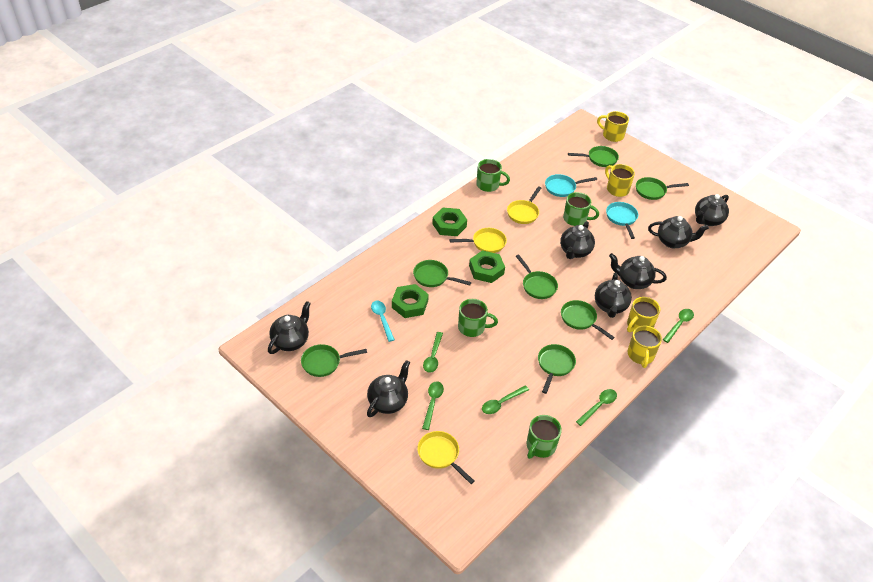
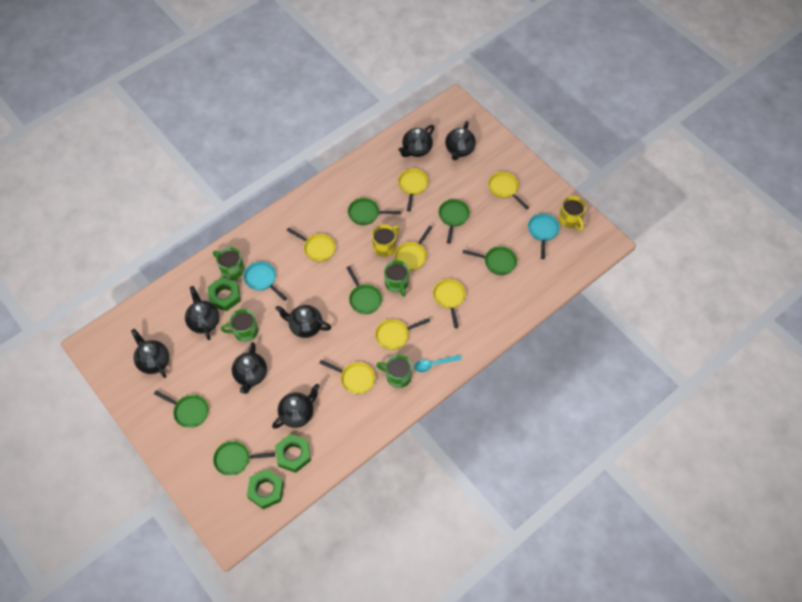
green pan: [301,344,367,377] [413,260,471,287] [516,254,558,299] [538,344,576,394] [561,300,615,340] [568,146,619,167] [636,177,689,200] = 7 -> [154,391,209,428] [213,441,275,476] [347,266,382,314] [348,198,401,225] [439,199,470,244] [463,247,517,275] = 6
green spoon: [422,381,444,430] [423,332,443,373] [482,385,529,414] [576,389,617,426] [663,309,694,343] = 5 -> none = 0
yellow mug: [597,111,629,142] [605,164,635,197] [627,297,660,332] [628,325,662,368] = 4 -> [372,225,400,257] [559,196,586,231] = 2
yellow pan: [417,431,475,484] [449,228,507,253] [507,186,541,224] = 3 -> [286,228,336,262] [319,360,375,394] [375,318,430,350] [395,226,433,271] [398,168,429,212] [433,279,466,328] [488,172,529,210] = 7

